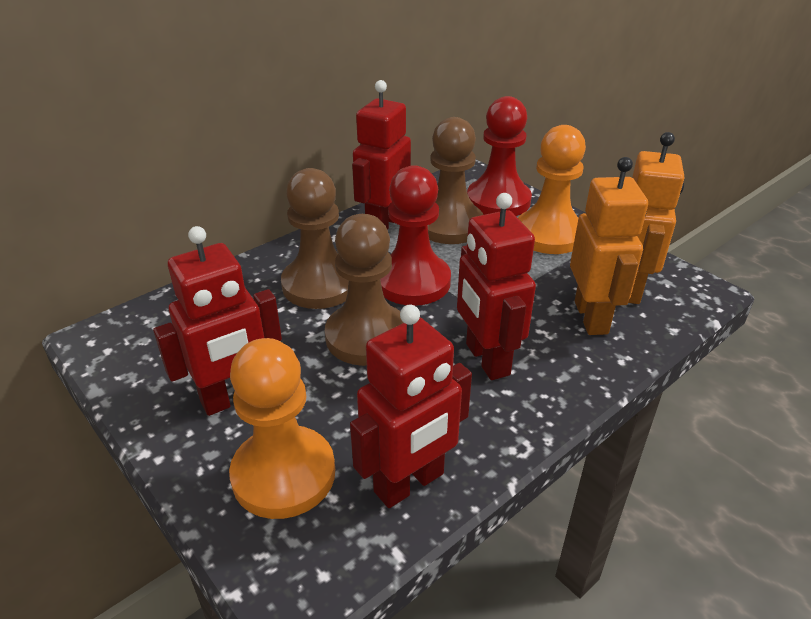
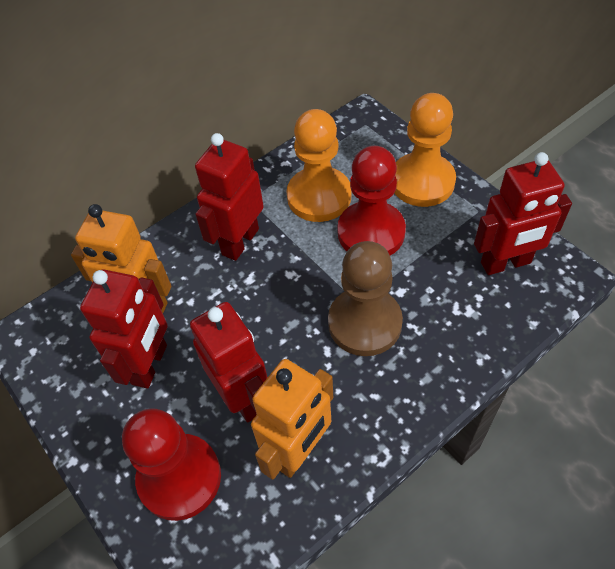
brown pawn: [281,168,349,309] [325,214,403,366] [428,117,483,244] = 3 -> [328,241,403,356] = 1

